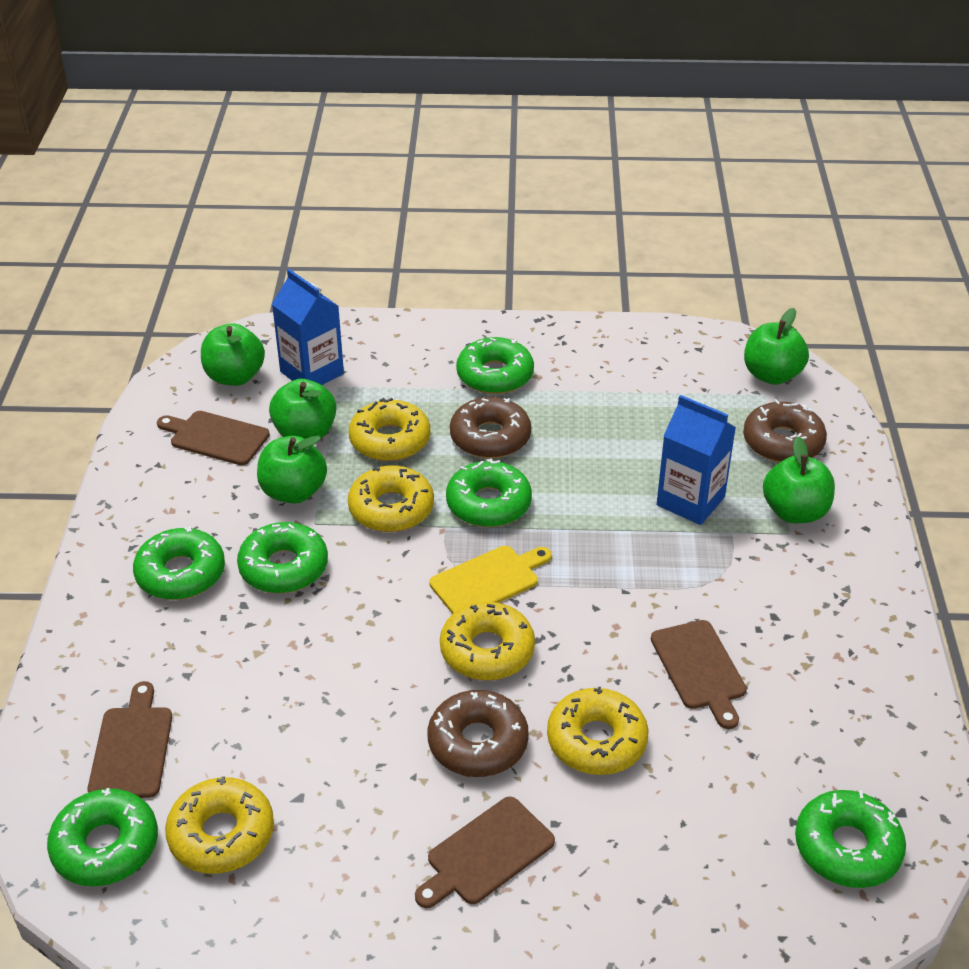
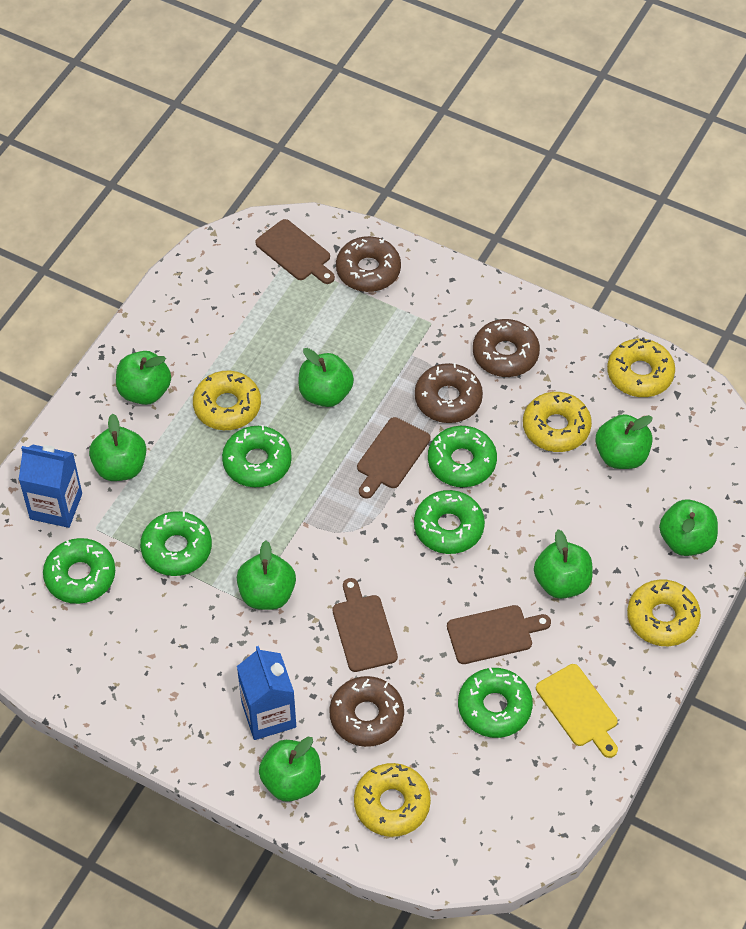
brown donut: [428,690,529,777] [450,397,531,458] [743,399,827,463] = 3 -> [329,676,404,747] [336,236,401,292] [415,363,483,423] [473,319,540,377] = 4
green apple: [201,323,265,386] [257,436,327,504] [269,379,336,439] [744,308,809,385] [763,436,835,523] = 5 -> [89,413,146,481] [116,351,171,405] [237,541,296,610] [259,737,321,802] [299,348,354,407] [534,529,593,599] [595,414,653,469] [659,500,718,556] = 8

